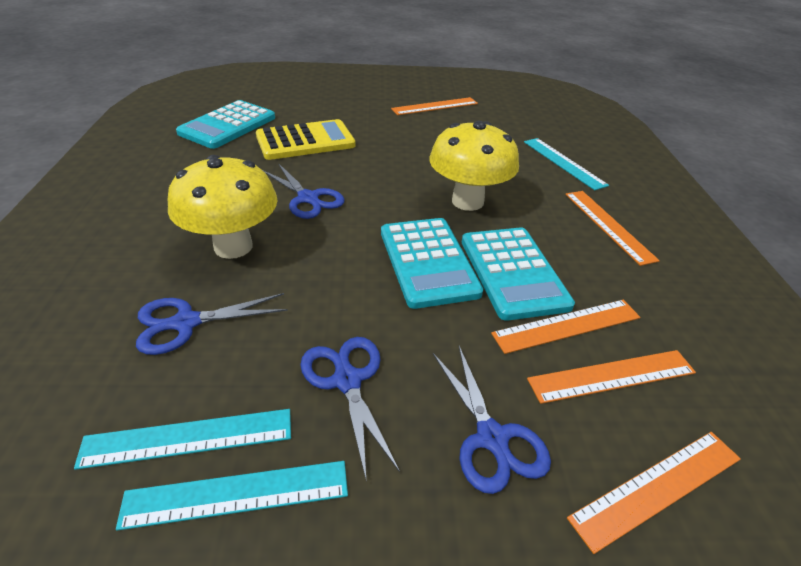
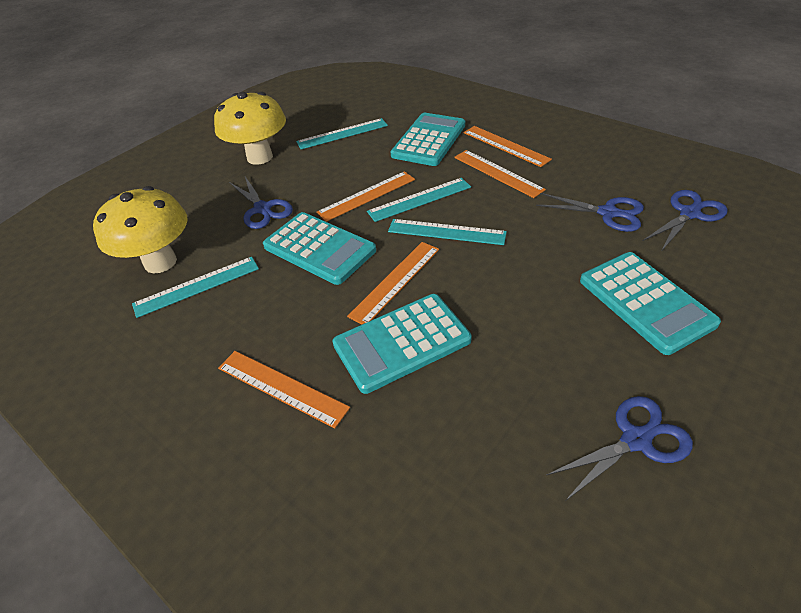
turquoise calculator: [176,100,275,149] [381,218,483,309] [462,228,575,321] = 3 -> [263,212,376,285] [332,294,472,394] [390,113,465,166] [580,252,721,355] = 4
turquoise ruler: [74,409,291,470] [116,461,348,531] [524,138,609,190] = 3 -> [132,257,259,318] [296,118,388,149] [367,178,471,222] [388,219,507,245] = 4
yellow calculator: [256,119,356,160] = 1 -> none = 0

